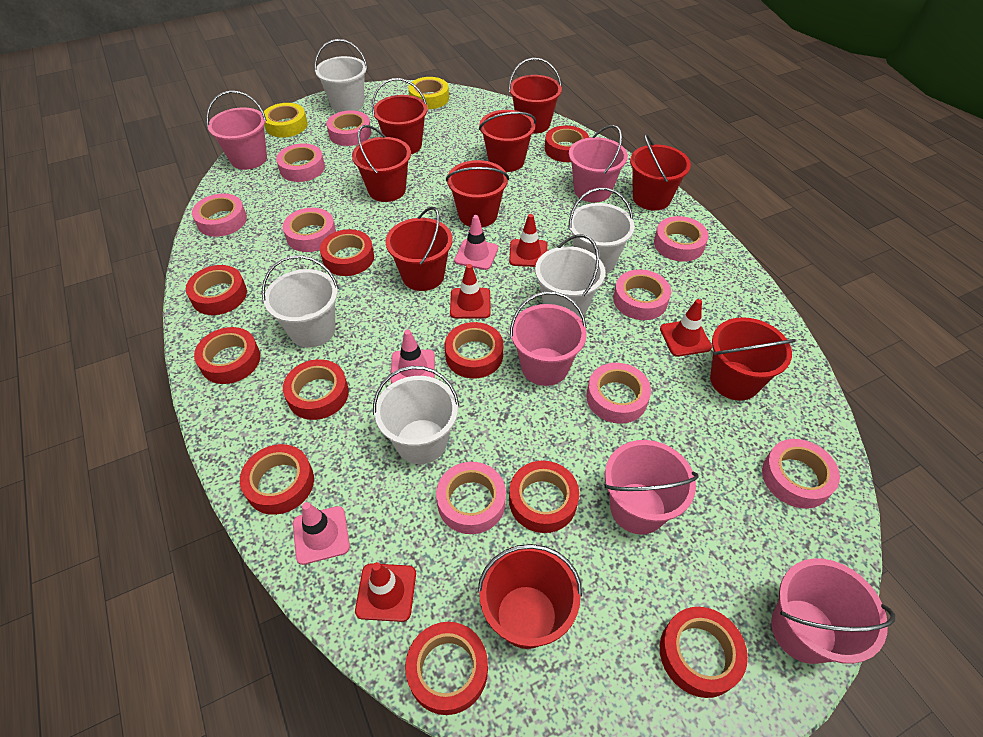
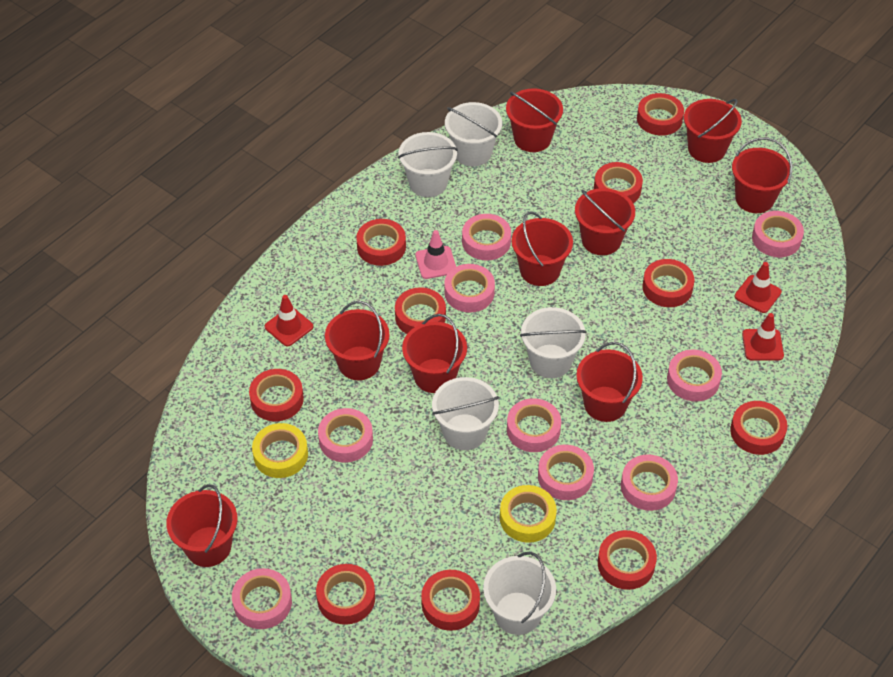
pink bucket: [206,91,267,170] [510,291,587,386] [569,125,628,203] [605,440,699,535] [771,558,895,664] = 5 -> none = 0
pink traffic cone: [293,502,350,565] [391,329,435,384] [454,215,498,270] = 3 -> [415,230,456,279] = 1
red traffic cone: [355,562,416,622] [450,264,490,319] [509,214,547,267] [660,299,712,357] = 4 -> [265,295,313,346] [735,262,782,313] [742,313,784,360] = 3

